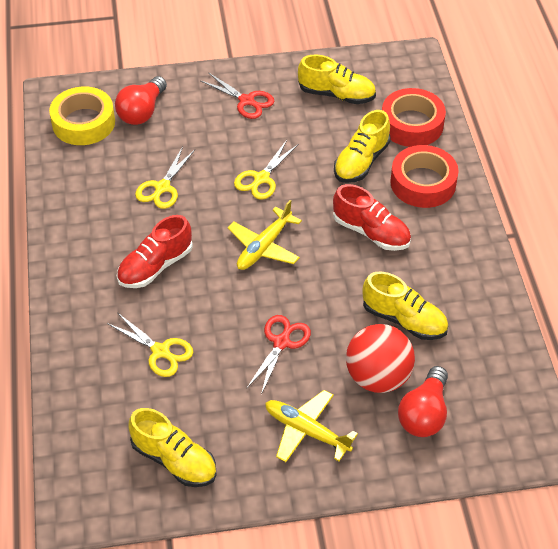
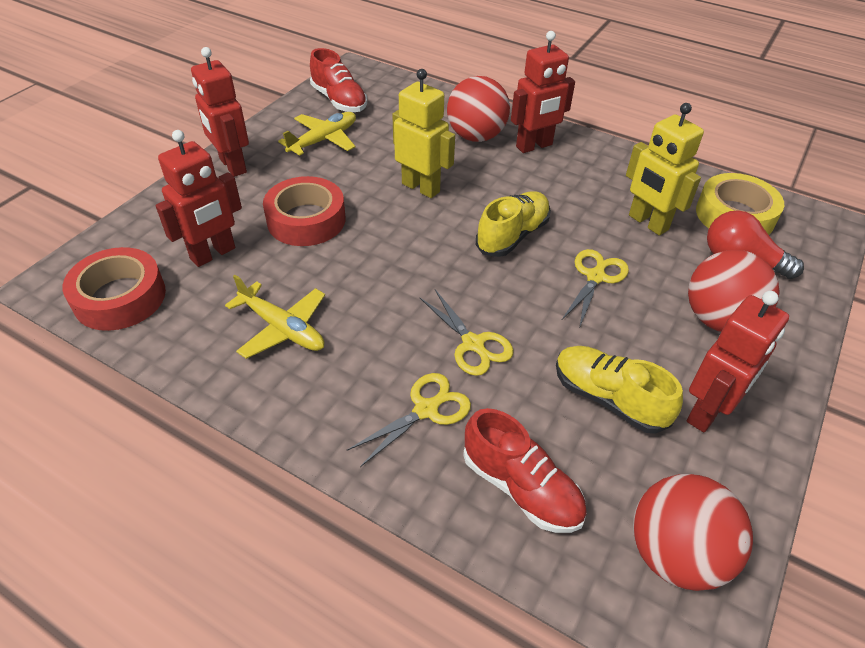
red ball: [346,324,415,393] = 1 -> [447,76,510,142] [633,474,753,591] [688,250,780,332] = 3
red light bulb: [115,76,167,125] [398,366,448,437] = 2 -> [707,210,804,279] = 1
red robot: none = 0 -> [156,130,242,267] [191,47,249,177] [511,31,575,153] [687,291,789,432] = 4
red scissors: [200,73,274,119] [247,315,311,395] = 2 -> none = 0
yellow robot: none = 0 -> [392,69,455,198] [626,103,704,235] = 2
yellow shoe: [129,408,217,487] [298,55,376,104] [334,110,391,183] [362,272,448,340] = 4 -> [476,191,551,257] [556,346,683,434] = 2

